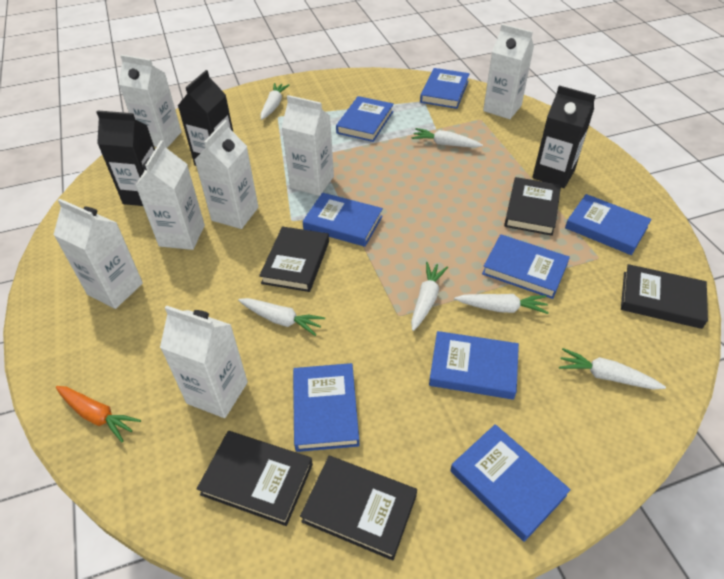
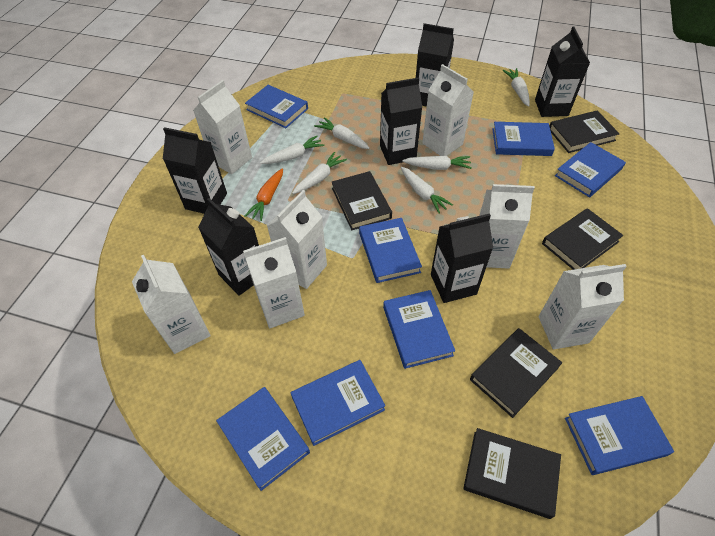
black carton: [96,110,155,206] [178,70,233,166] [532,86,596,188] = 3 -> [163,127,227,214] [198,198,259,296] [380,77,422,165] [416,23,454,107] [431,213,493,303] [535,27,590,117] = 6

